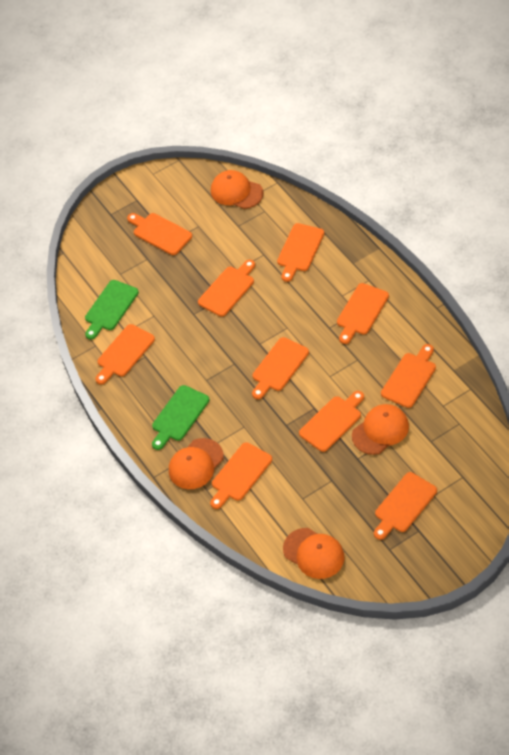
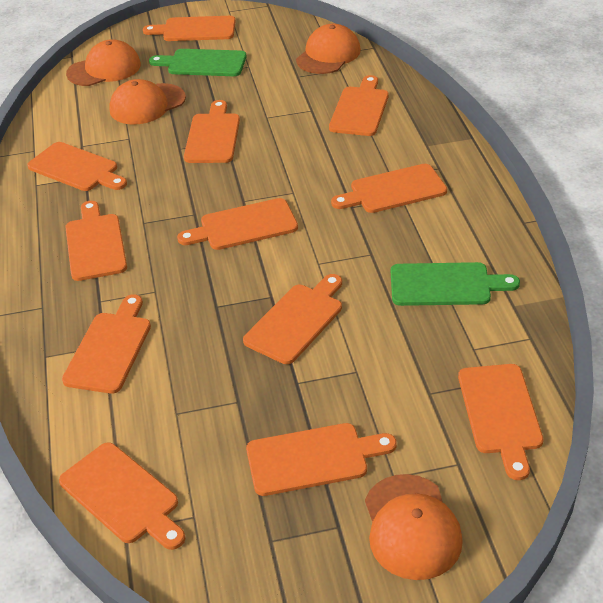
orange cutting board: [95,324,155,385] [127,213,192,255] [198,260,255,317] [210,442,272,509] [252,337,309,399] [277,223,324,282] [299,391,364,452] [337,283,389,344] [374,472,437,540] [381,344,436,408] = 10 -> [27,142,127,191] [59,442,185,550] [62,294,151,394] [65,201,127,281] [143,16,236,41] [177,198,298,250] [184,100,240,163] [243,274,342,364] [246,423,397,496] [329,75,389,136] [331,164,447,213] [458,364,543,480] = 12

